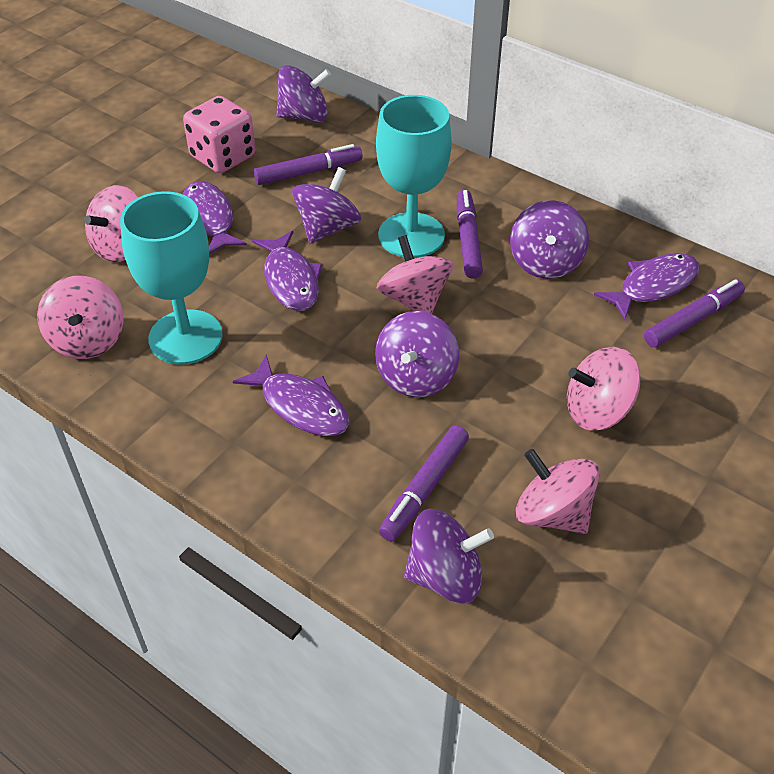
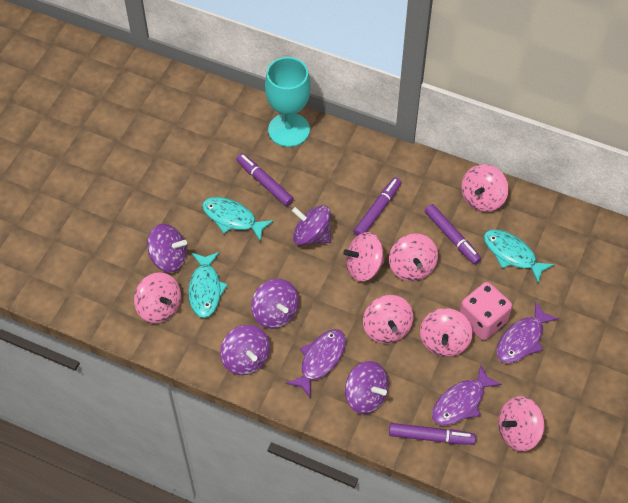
pink spinning top: [37,276,124,359] [84,185,138,262] [377,235,453,314] [516,449,600,534] [567,347,641,431] = 5 -> [134,272,181,323] [343,232,385,282] [363,295,413,344] [389,233,438,282] [420,308,472,357] [461,164,509,212] [498,396,545,451] = 7
purple fish: [183,181,247,254] [233,355,349,436] [252,231,322,311] [594,253,699,320] = 4 -> [286,329,346,398] [432,365,502,426] [496,302,559,363] = 3
turquoise fish: none = 0 -> [188,252,228,318] [202,197,274,241] [484,229,554,283] = 3
turquoise goblet: [120,191,223,365] [376,95,452,258] = 2 -> [265,57,311,147] = 1

